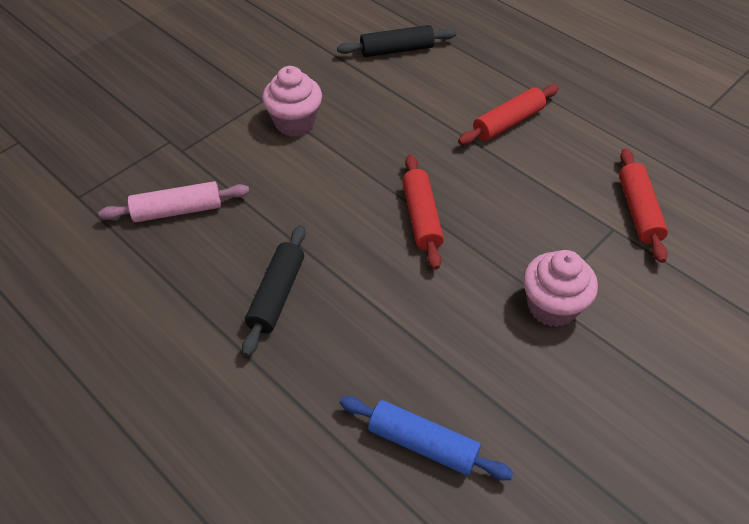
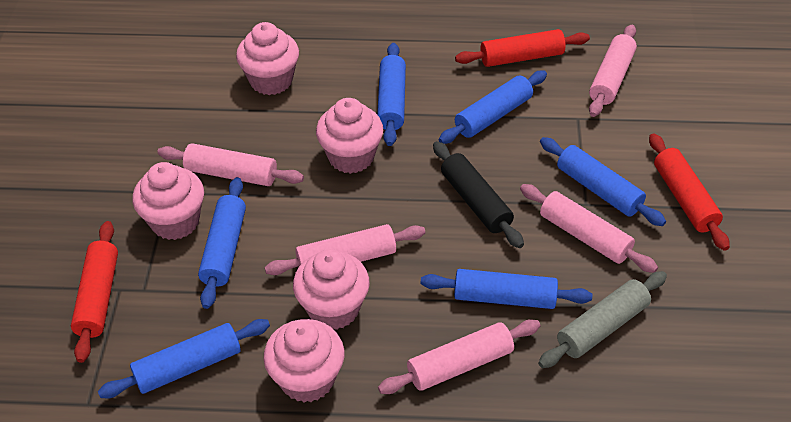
black rolling pin: [242,225,306,356] [337,25,456,57] = 2 -> [433,141,524,248] = 1
blue rolling pin: [340,396,514,480] = 1 -> [98,319,270,398] [198,177,246,309] [377,43,406,146] [421,269,592,309] [439,71,547,144] [540,137,666,226] = 6
grey rolling pin: none = 0 -> [538,271,667,368] = 1
pink cupcake: [262,66,322,136] [523,250,598,327] = 2 -> [132,162,204,240] [236,22,299,95] [263,319,344,403] [293,249,370,330] [316,98,383,174] = 5
pink rolling pin: [98,181,249,222] = 1 -> [157,143,304,186] [265,224,425,275] [378,319,540,394] [520,184,658,273] [589,25,637,117] = 5

